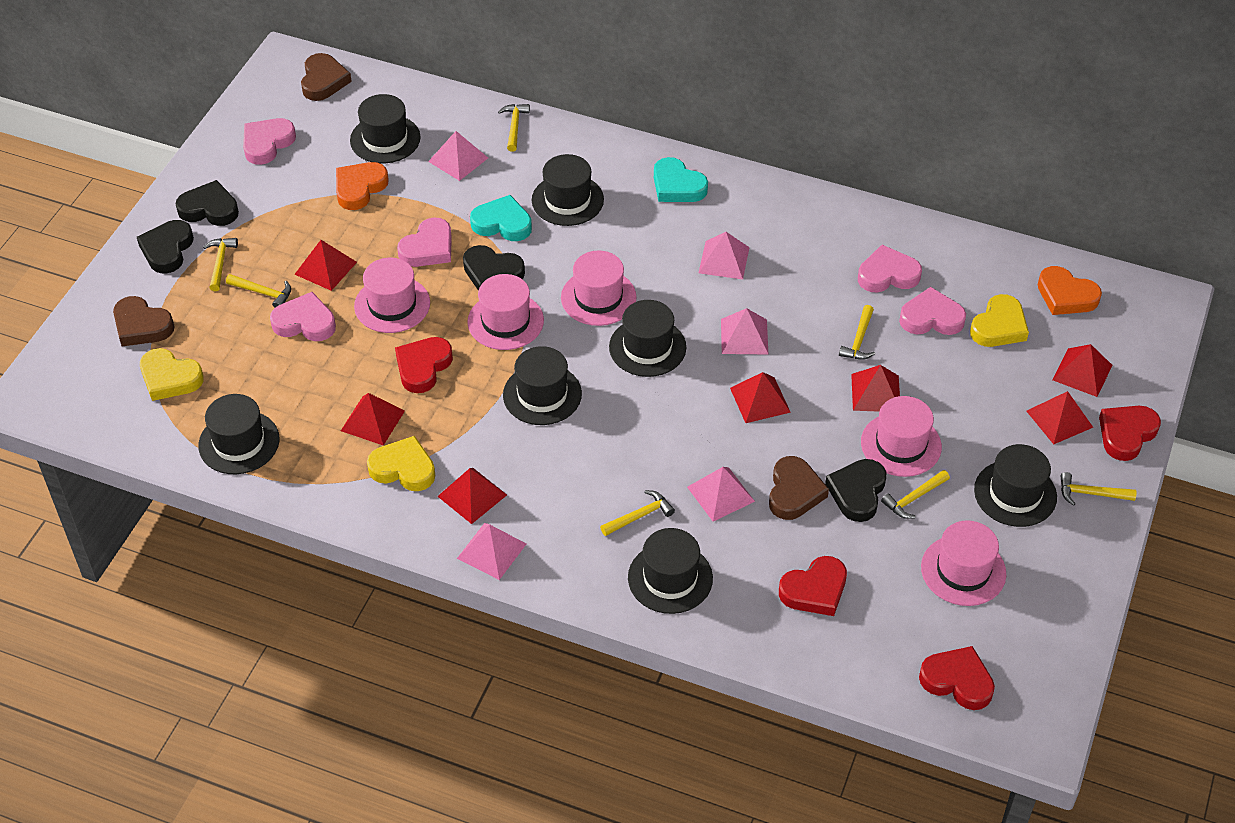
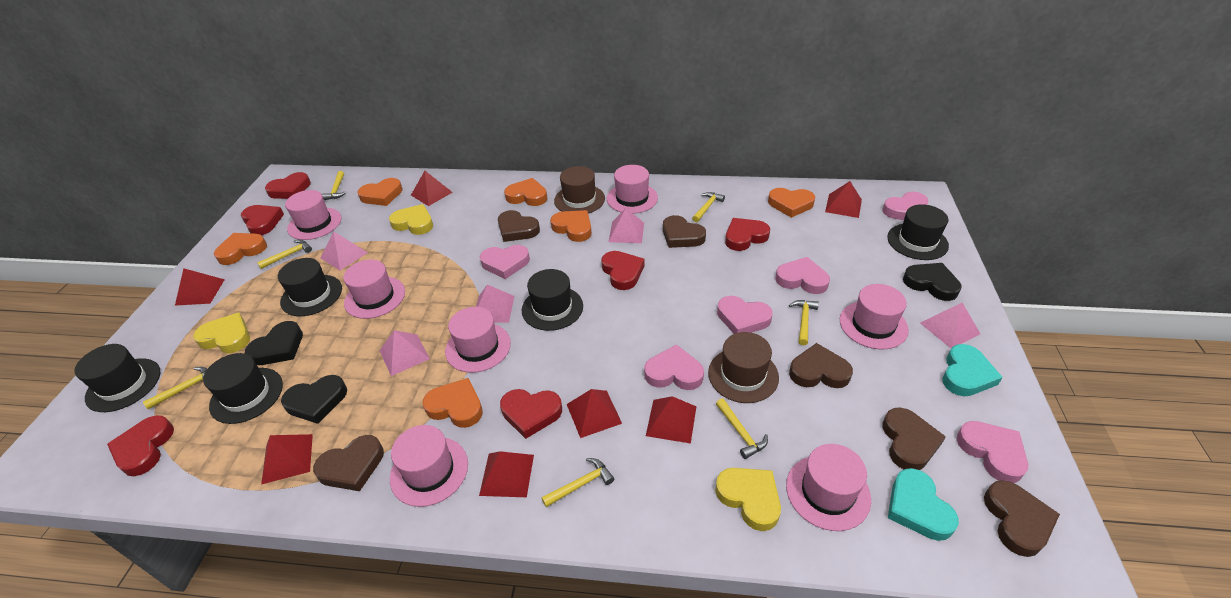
black hat: [198,394,280,474] [350,94,420,163] [503,346,582,425] [532,154,604,226] [609,300,686,377] [628,528,713,614] [974,444,1057,527] = 7 -> [75,344,160,412] [203,353,283,424] [278,258,342,316] [522,269,583,331] [887,204,949,260] = 5
black heart: [137,220,194,273] [176,180,239,226] [463,245,525,291] [825,459,886,522] = 4 -> [245,321,303,365] [281,375,347,424] [903,263,962,301] = 3
brown hat: none = 0 -> [554,166,605,214] [708,332,779,403] = 2
brown heart: [113,296,174,346] [301,53,352,101] [769,456,829,520] = 3 -> [313,435,384,491] [498,210,540,242] [663,215,706,248] [789,343,853,388] [882,407,946,470] [984,480,1060,557] = 6
orange heart: [336,162,389,210] [1038,266,1102,315] = 2 -> [214,233,267,265] [358,178,402,206] [423,378,483,428] [504,178,547,206] [550,210,592,242] [768,188,815,218] = 6
pink hat: [354,258,430,333] [467,274,544,350] [561,251,637,326] [861,396,942,477] [921,520,1006,606] = 5 -> [285,190,341,240] [343,259,405,319] [390,425,468,507] [445,307,511,373] [607,165,658,214] [786,444,871,531] [840,284,909,350] = 7
pink heart: [243,118,296,165] [270,292,336,341] [397,217,452,267] [858,245,922,292] [899,287,966,335] = 5 -> [480,245,530,279] [644,344,704,390] [717,296,773,334] [775,257,830,294] [882,192,929,220] [956,421,1028,483] = 6
red heart: [395,337,453,393] [779,556,847,616] [919,646,995,710] [1099,406,1161,461] = 4 -> [107,415,174,476] [241,205,284,235] [265,172,311,199] [500,389,562,439] [601,251,644,290] [725,218,770,251] = 6

